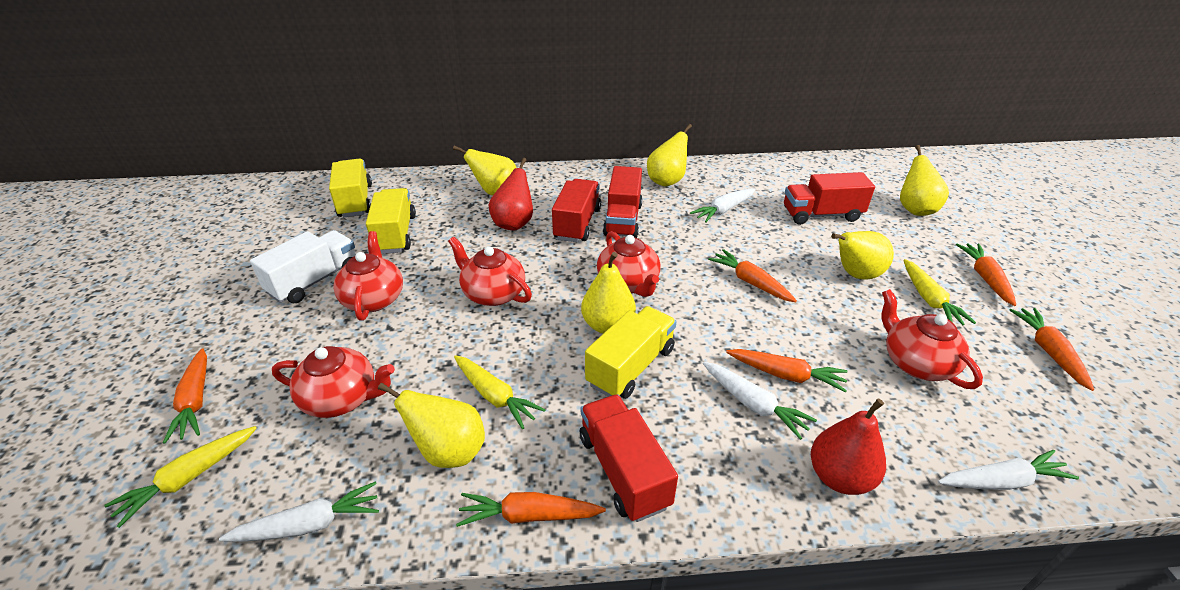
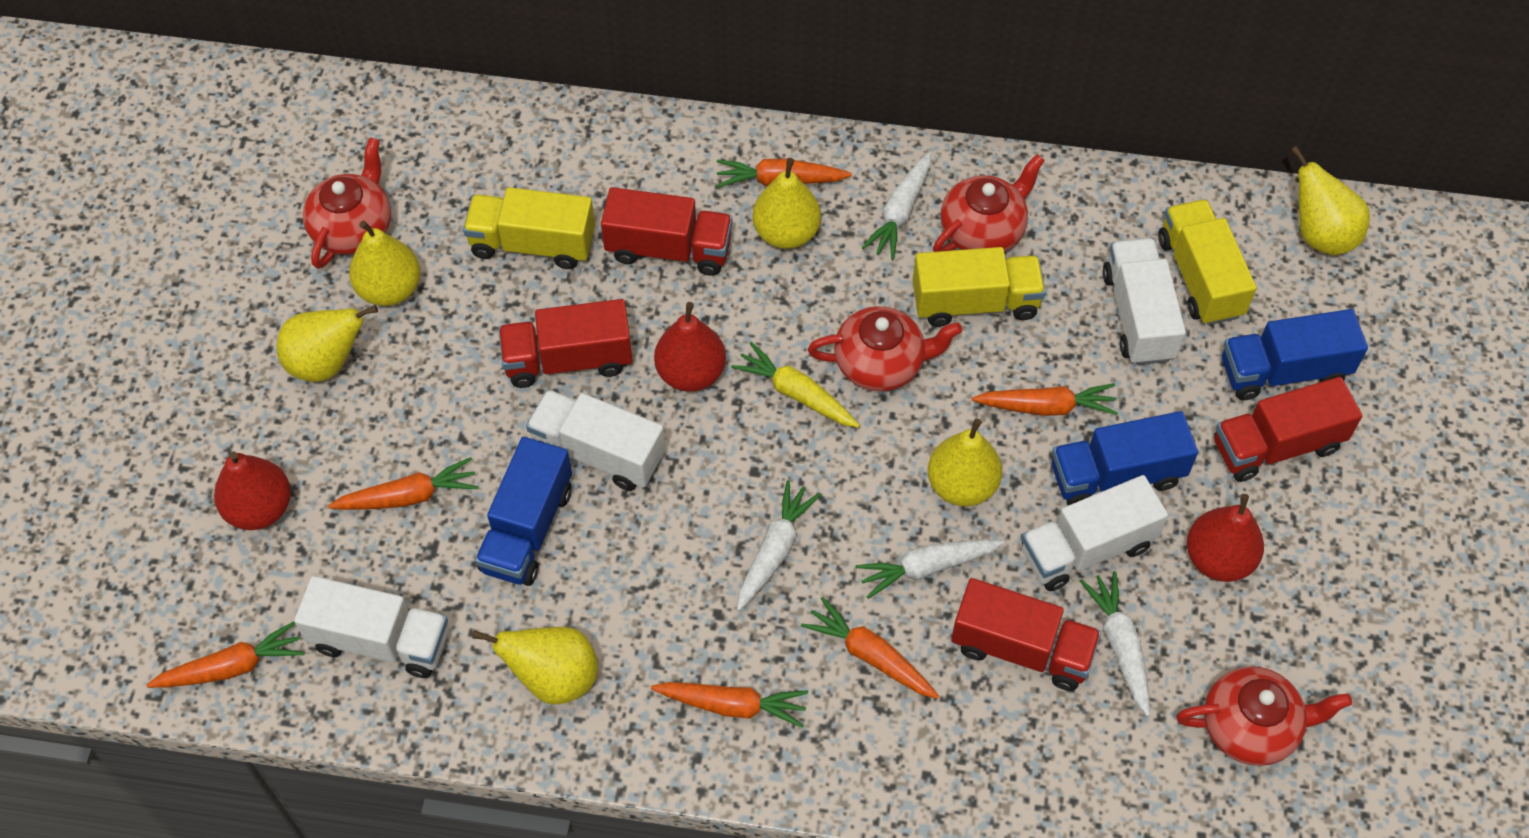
blue truck: none = 0 -> [475,437,572,586] [1052,411,1198,505] [1222,309,1368,400] = 3
red pear: [489,158,533,230] [811,399,886,495] = 2 -> [214,451,291,530] [654,302,726,392] [1187,494,1264,582] = 3
red teapot: [272,346,395,418] [333,231,403,321] [448,237,532,306] [597,231,661,297] [882,289,983,389] = 5 -> [303,137,391,269] [808,306,962,391] [933,154,1045,252] [1176,666,1352,766] = 4
white truck: [250,230,356,303] = 1 -> [294,576,449,678] [526,390,665,491] [1021,475,1168,591] [1102,238,1186,365] = 4
yellow carrot: [104,426,257,528] [454,355,545,429] [903,259,976,325] = 3 -> [731,342,860,428] = 1

